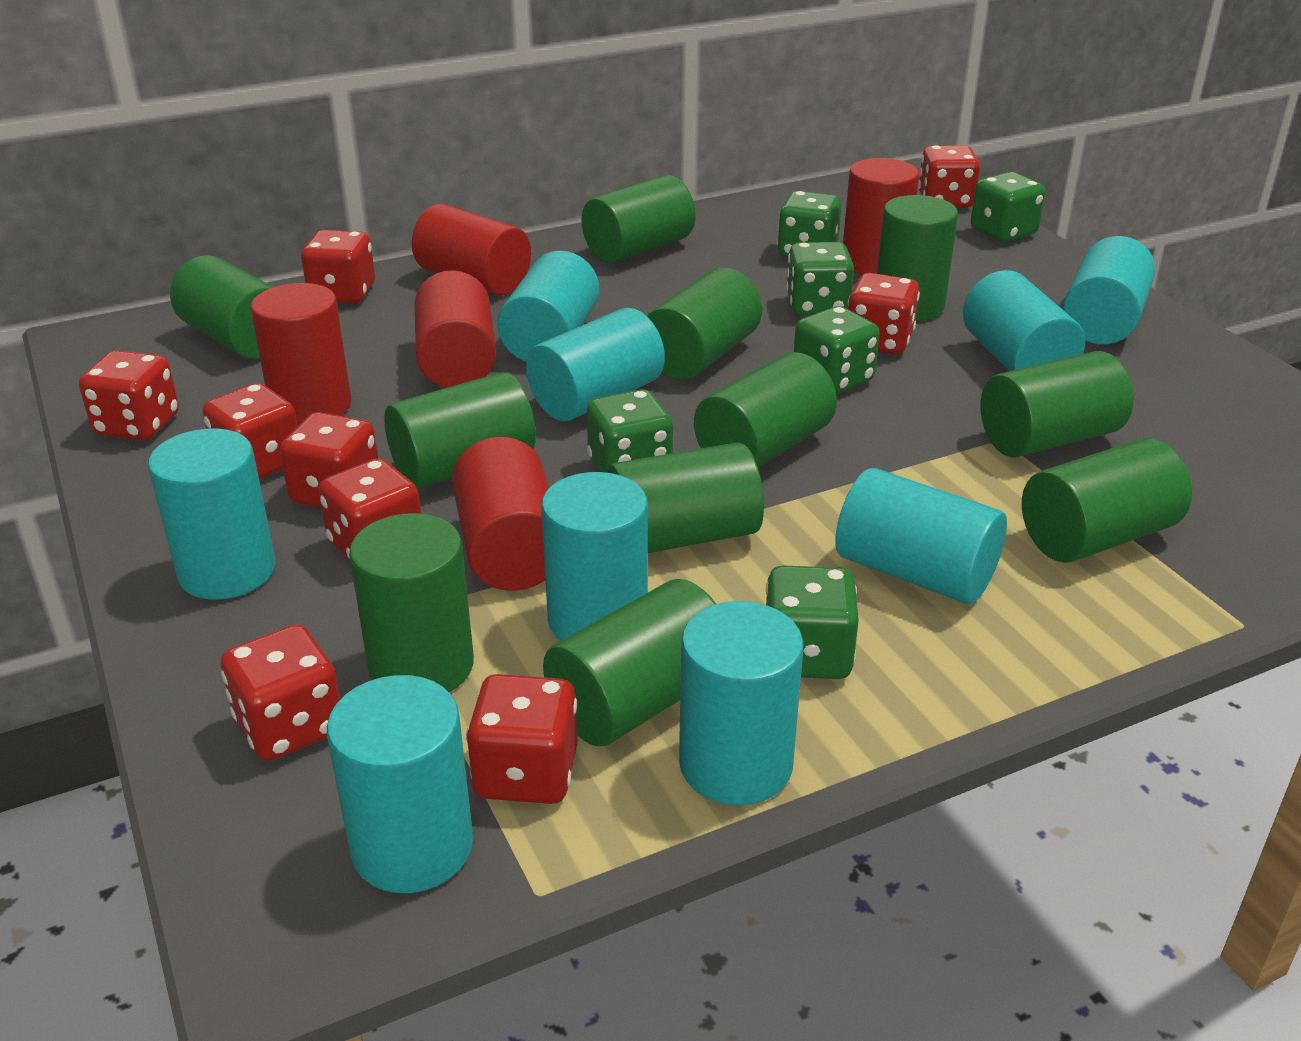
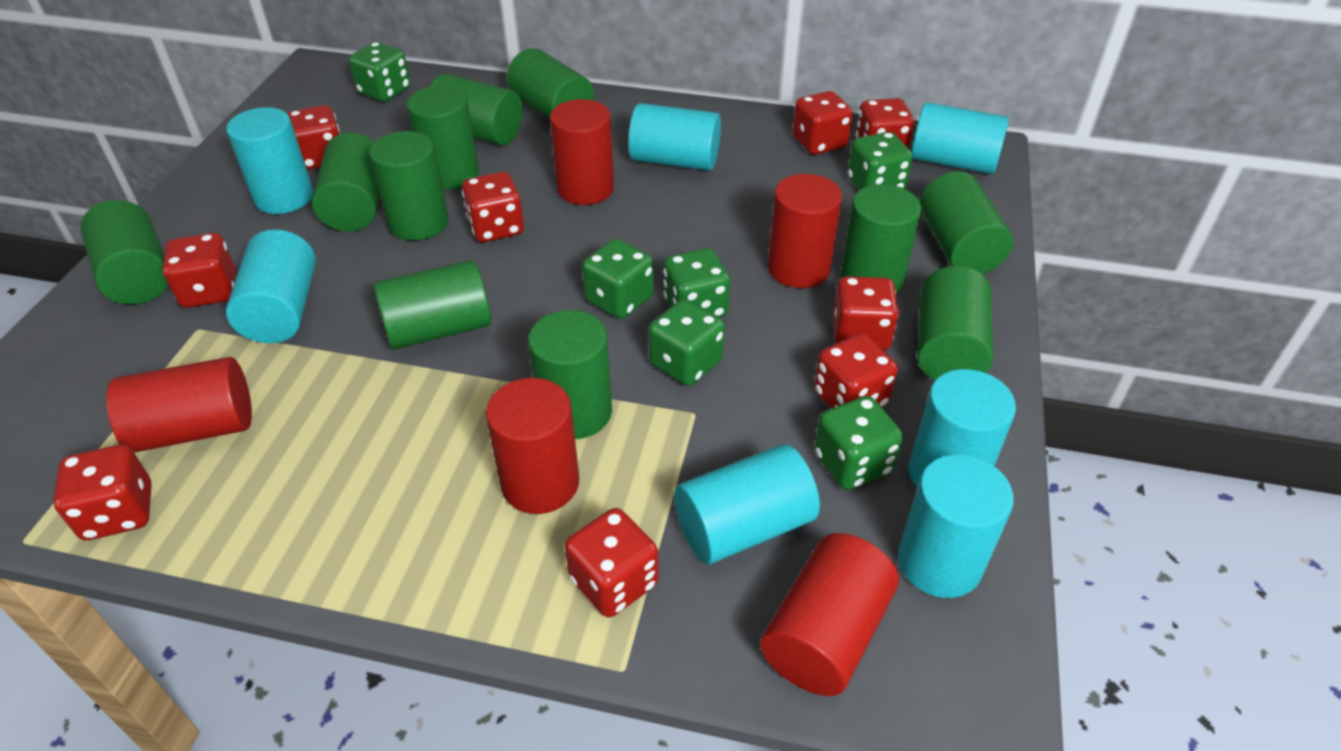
turquoise cylinder: [148,428,275,600] [327,675,473,893] [497,251,599,362] [526,308,665,421] [541,472,648,641] [679,601,804,805] [835,468,1007,604] [963,270,1085,371] [1063,236,1155,344] = 9 -> [226,107,314,214] [226,229,316,343] [628,103,721,171] [674,444,820,564] [898,454,1014,598] [909,369,1016,488] [911,102,1009,174] = 7

